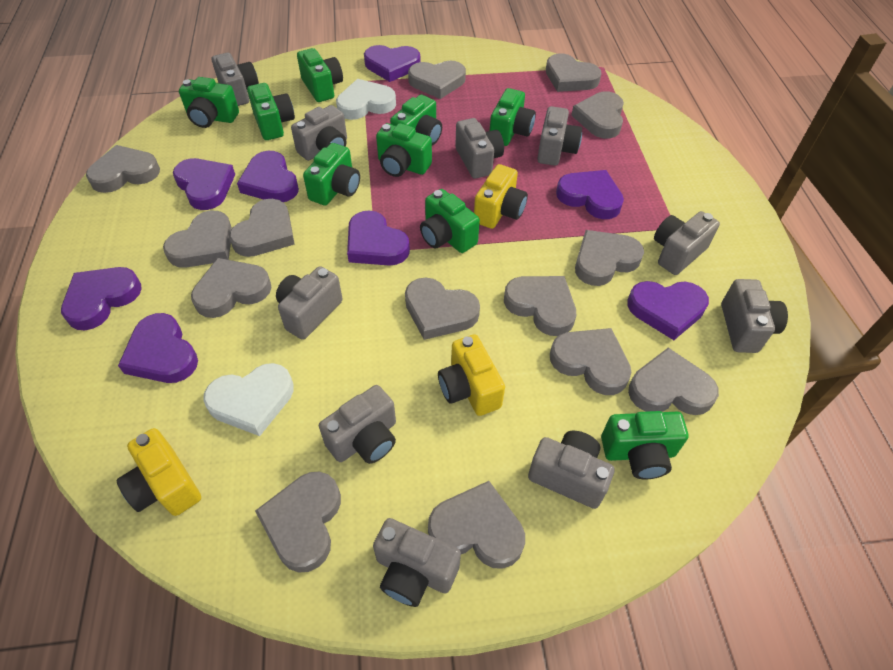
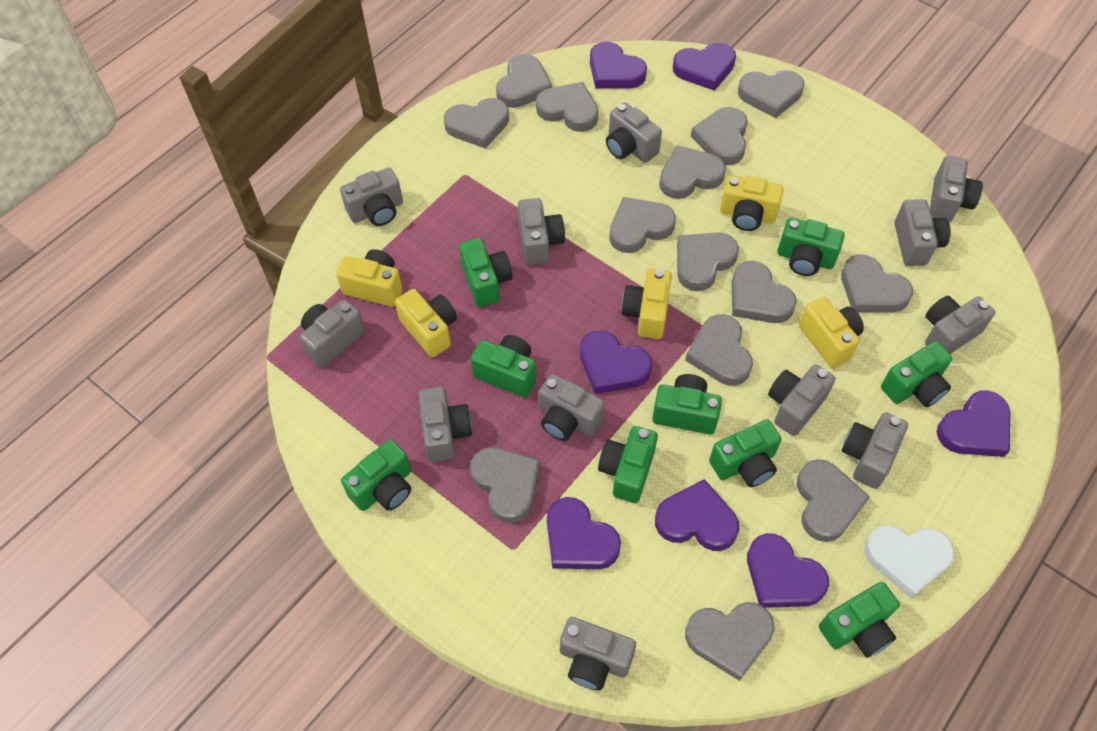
grey camera: [212,53,259,106] [276,266,343,340] [291,105,347,161] [319,385,396,464] [373,518,461,607] [455,118,504,179] [528,431,614,509] [537,106,582,166] [654,211,720,275] [721,279,788,353] = 10 -> [300,300,365,367] [340,168,403,226] [419,387,472,462] [518,198,565,265] [539,374,605,441] [560,617,636,690] [606,102,662,163] [768,365,835,436] [842,412,908,489] [894,199,951,266] [925,296,995,354] [930,156,983,222] = 12
purple heart: [61,267,142,330] [118,313,198,383] [173,158,235,210] [237,151,299,202] [347,210,410,266] [364,45,421,82] [556,170,624,219] [627,281,709,340] = 8 -> [547,497,621,569] [580,330,652,394] [590,42,647,89] [655,479,739,551] [673,43,736,91] [747,533,829,608] [937,390,1010,457] = 7
white heart: [203,363,294,436] [336,79,396,120] = 2 -> [864,525,955,598] = 1
yellow camera: [116,428,201,516] [438,334,505,416] [474,164,528,229] = 3 -> [336,249,403,307] [395,289,457,357] [621,269,672,339] [720,175,784,231] [799,297,864,368] = 5

